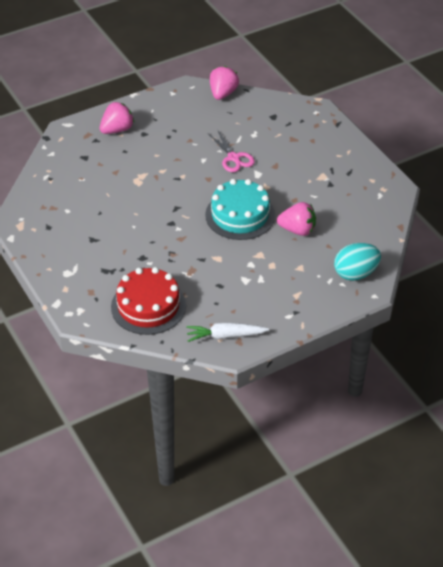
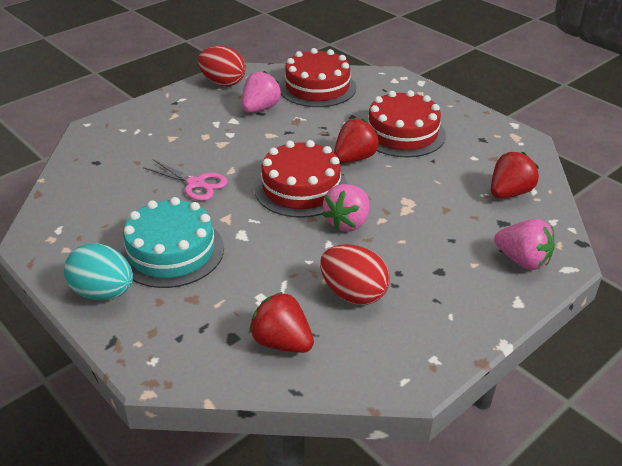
red cake: [111,267,186,335] = 1 -> [254,140,348,218] [279,48,356,107] [366,90,446,158] = 3
red egg: none = 0 -> [198,46,246,86] [320,244,390,305] = 2
red strawberry: none = 0 -> [249,292,314,353] [334,119,379,163] [491,152,539,198] = 3
white carrot: [186,322,269,342] = 1 -> none = 0

